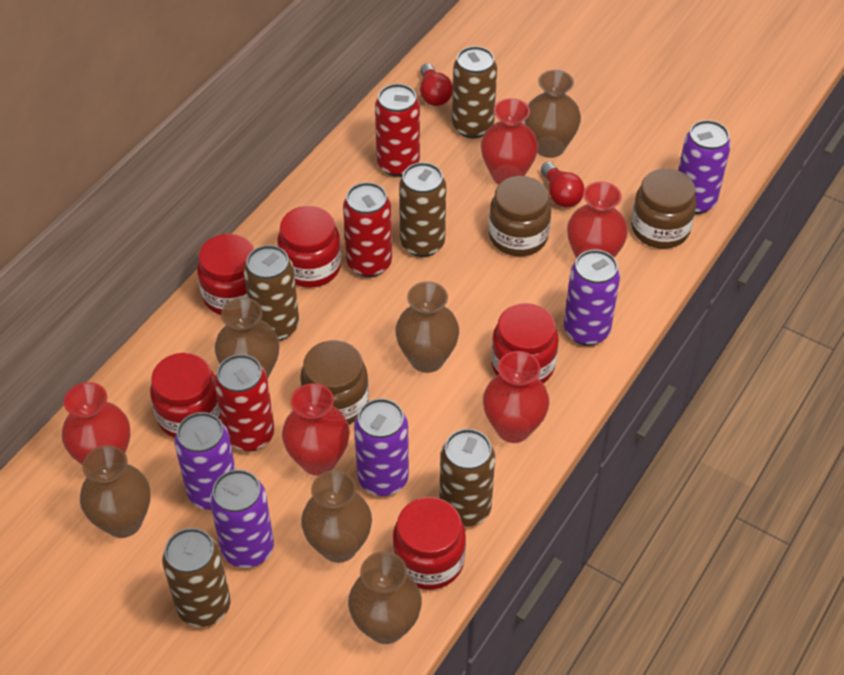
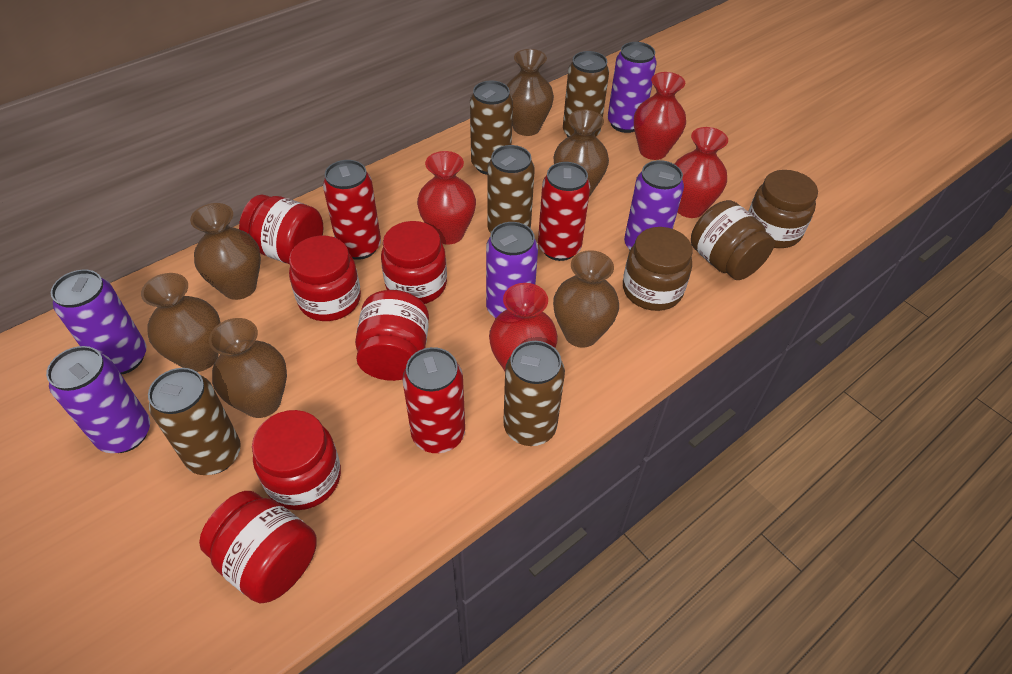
red jar: [150,353,221,438] [197,234,254,315] [278,206,341,288] [393,497,466,590] [491,303,559,383] = 5 -> [199,491,317,603] [239,195,323,264] [252,410,341,510] [289,236,361,321] [355,290,429,381] [381,221,447,304] = 6
red light bulb: [420,64,453,106] [541,162,584,208] = 2 -> none = 0
red vase: [62,382,130,465] [282,383,350,476] [481,98,538,185] [483,351,549,443] [567,181,628,259] = 5 -> [417,151,476,244] [489,283,558,371] [634,72,686,160] [675,127,728,218] = 4

